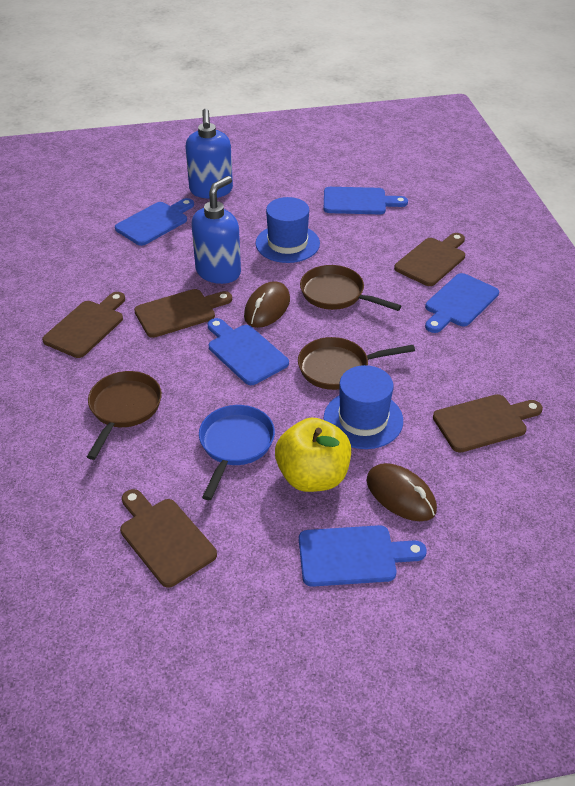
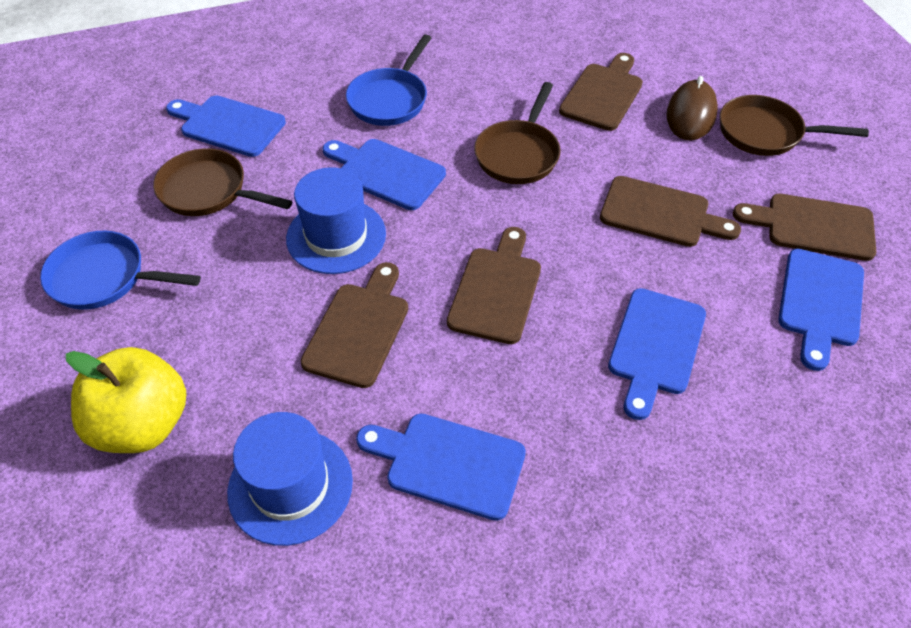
blue pan: [199,405,275,500] = 1 -> [40,231,201,310] [346,34,431,126] = 2
blue soap dispenser: [185,109,233,198] [192,176,241,284] = 2 -> none = 0
brown mouse: [244,281,290,328] [367,463,437,521] = 2 -> [667,76,718,140] = 1

